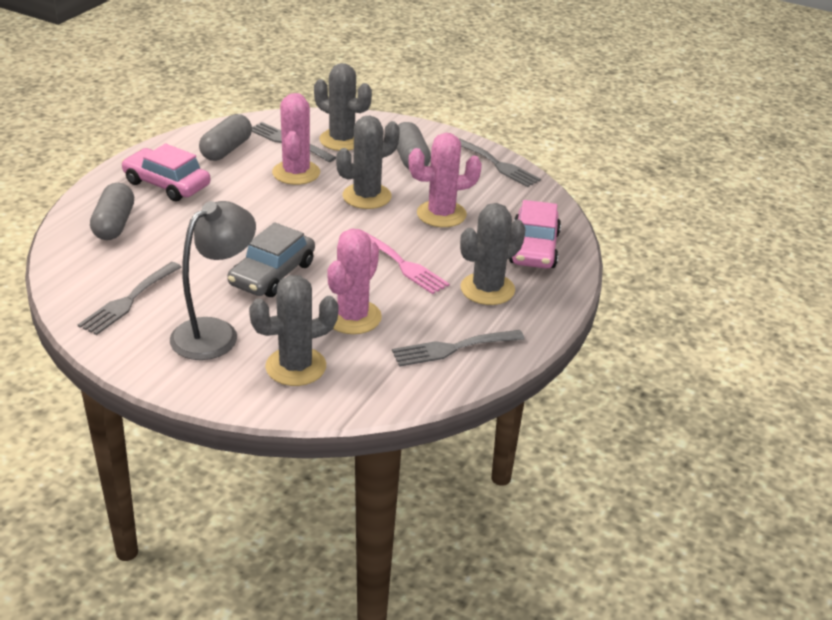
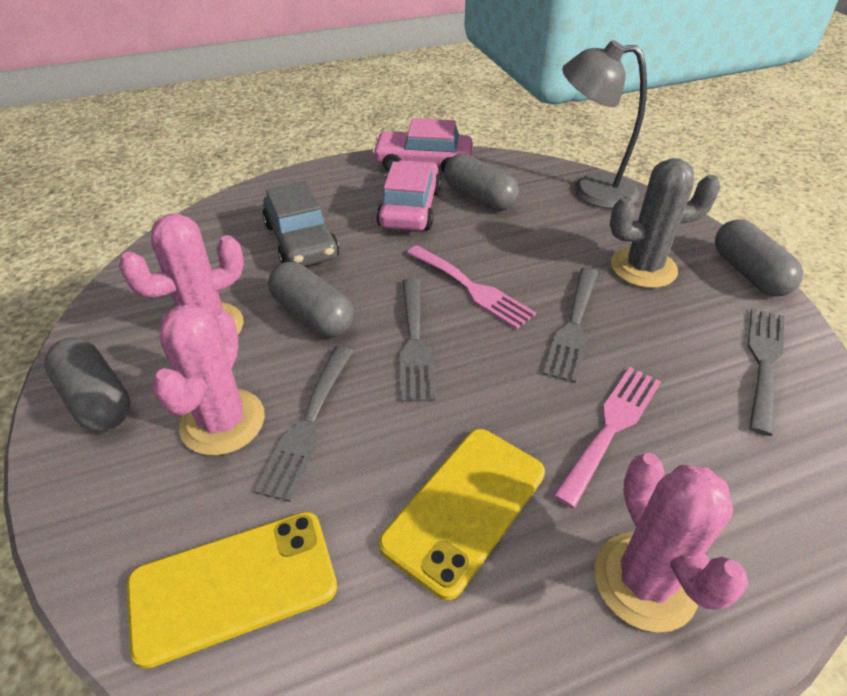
grey cactus: [249,275,338,386] [314,63,372,151] [336,115,400,209] [460,203,526,305] = 4 -> [610,158,720,288] = 1
grey capsule: [90,183,134,240] [199,114,252,161] [396,122,431,169] = 3 -> [44,338,131,432] [268,262,354,337] [444,154,519,210] [715,219,803,297] = 4
pink fork: [363,231,449,294] = 1 -> [407,245,536,329] [553,367,661,508] = 2
yellow phone: none = 0 -> [127,512,337,669] [379,429,545,600] = 2

